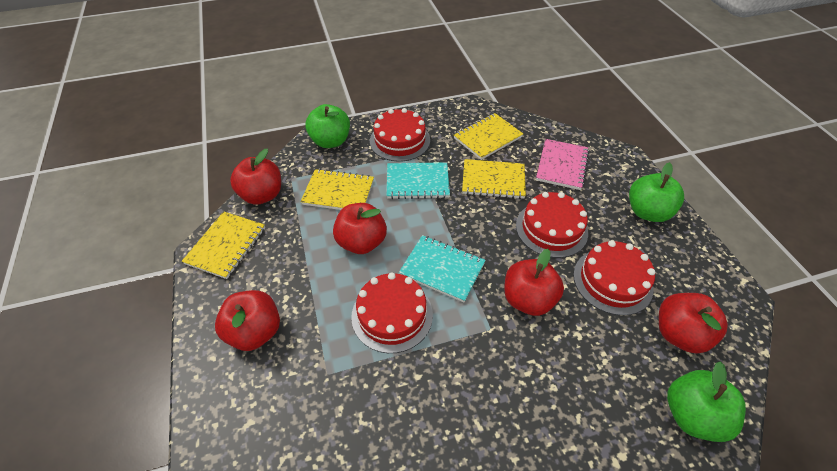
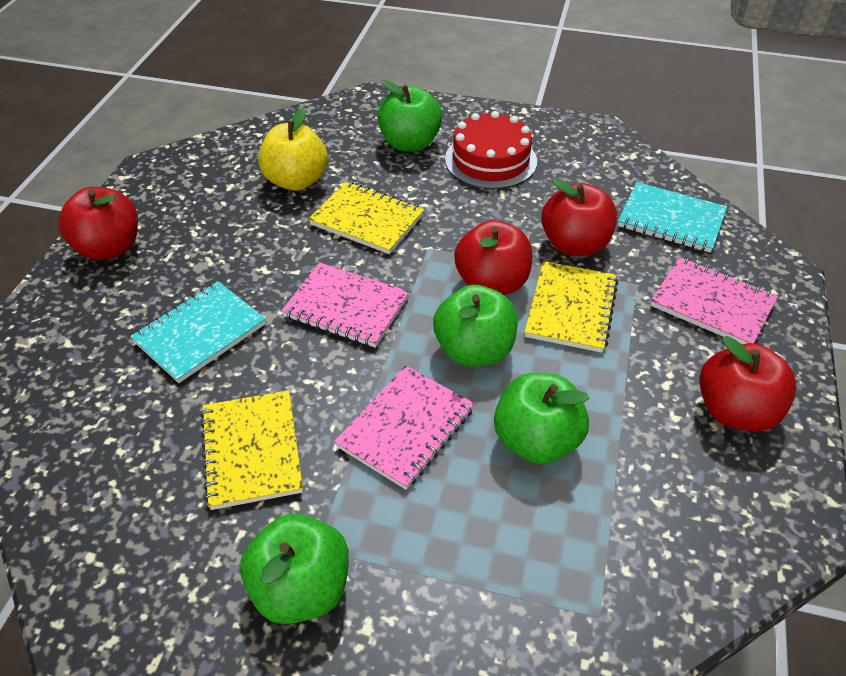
green apple: [305,104,350,148] [629,162,684,222] [667,361,746,442] = 3 -> [240,514,349,624] [377,80,442,152] [433,285,518,367] [494,373,590,464] = 4
pink notebook: [536,139,589,190] = 1 -> [281,262,409,348] [334,365,475,490] [650,257,778,344] = 3
red apple: [215,290,280,351] [230,149,281,205] [333,203,387,254] [504,249,564,316] [659,293,728,353] = 5 -> [58,187,138,260] [454,220,532,295] [541,178,617,256] [699,336,797,432] = 4
red cake: [351,272,433,353] [370,108,430,162] [516,192,588,258] [573,240,655,316] = 4 -> [445,111,537,189] = 1
yellow apple: none = 0 -> [258,107,328,191] = 1
yellow notebook: [182,211,265,279] [300,169,374,210] [454,113,523,160] [462,159,526,199] = 4 -> [200,390,303,510] [308,182,424,254] [524,261,618,353] = 3

